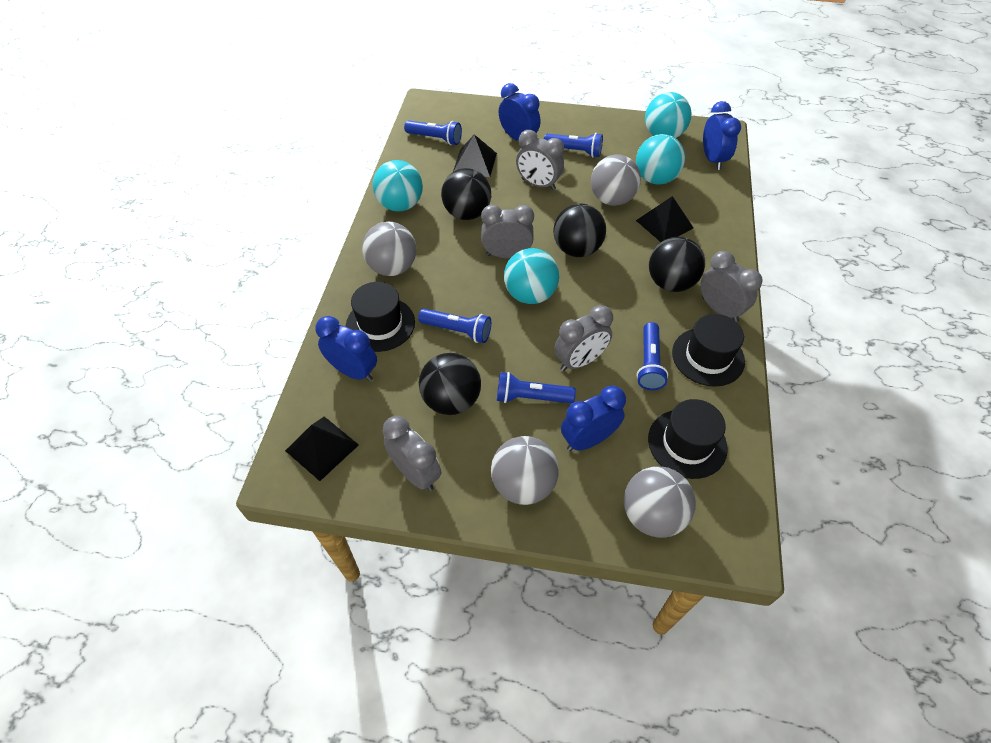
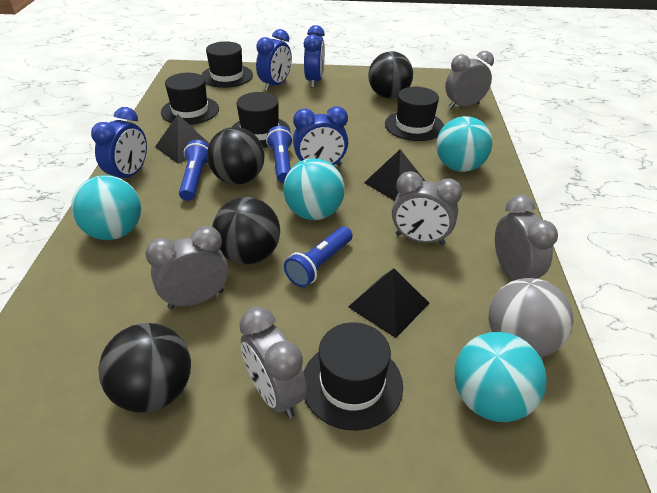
black hat: [346,282,415,352] [648,399,728,479] [672,314,745,387] = 3 -> [161,73,219,125] [201,41,253,88] [232,92,290,148] [303,322,403,430] [385,87,444,141] = 5
blue flashlight: [404,120,462,145] [418,308,491,343] [497,372,576,403] [544,133,603,157] [637,322,668,390] = 5 -> [179,140,209,201] [266,126,293,183] [284,226,353,287] = 3
grey ball: [362,222,416,276] [491,436,559,505] [591,154,641,206] [624,466,696,538] = 4 -> [489,278,573,357] = 1

